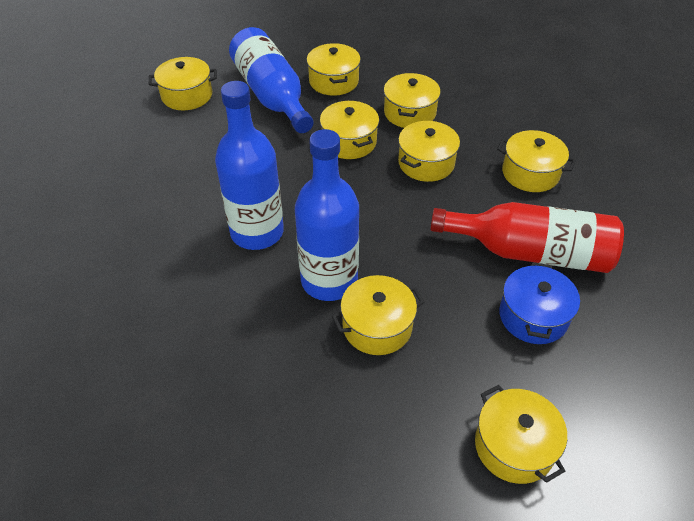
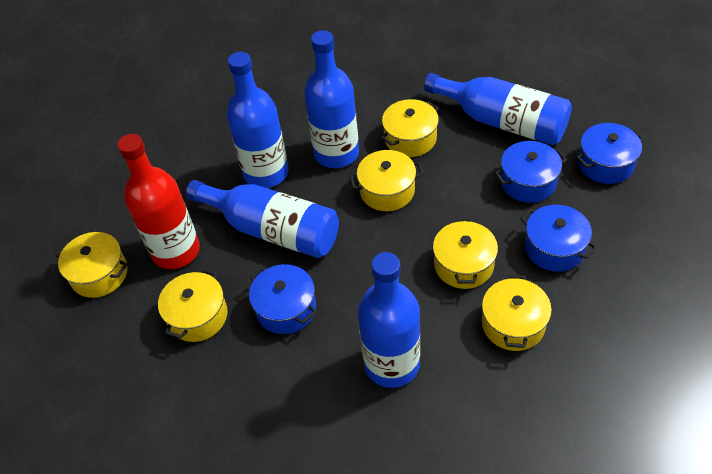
blue bottle: [215,81,284,250] [229,27,313,133] [295,129,359,301] = 3 -> [186,180,339,258] [227,52,289,188] [304,30,359,168] [358,252,420,388] [424,73,572,145] = 5
blue pot: [499,262,580,344] = 1 -> [249,264,316,334] [495,141,567,203] [521,205,597,272] [576,123,644,184] = 4
yellow pot: [149,57,217,110] [307,43,361,96] [320,101,379,159] [332,275,424,355] [384,73,441,128] [398,121,460,182] [475,385,567,484] [497,130,576,192] = 8 -> [55,232,128,298] [158,269,227,342] [350,150,424,211] [381,99,439,157] [433,219,498,289] [482,275,552,351] = 6

